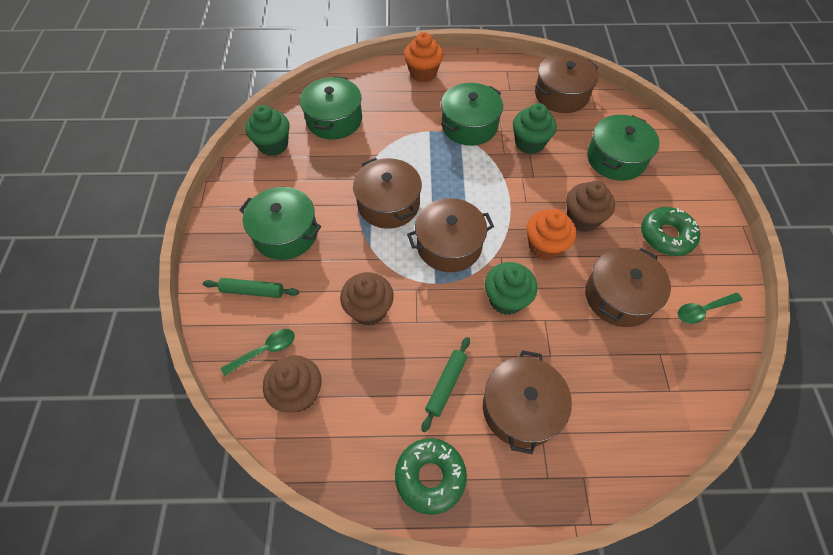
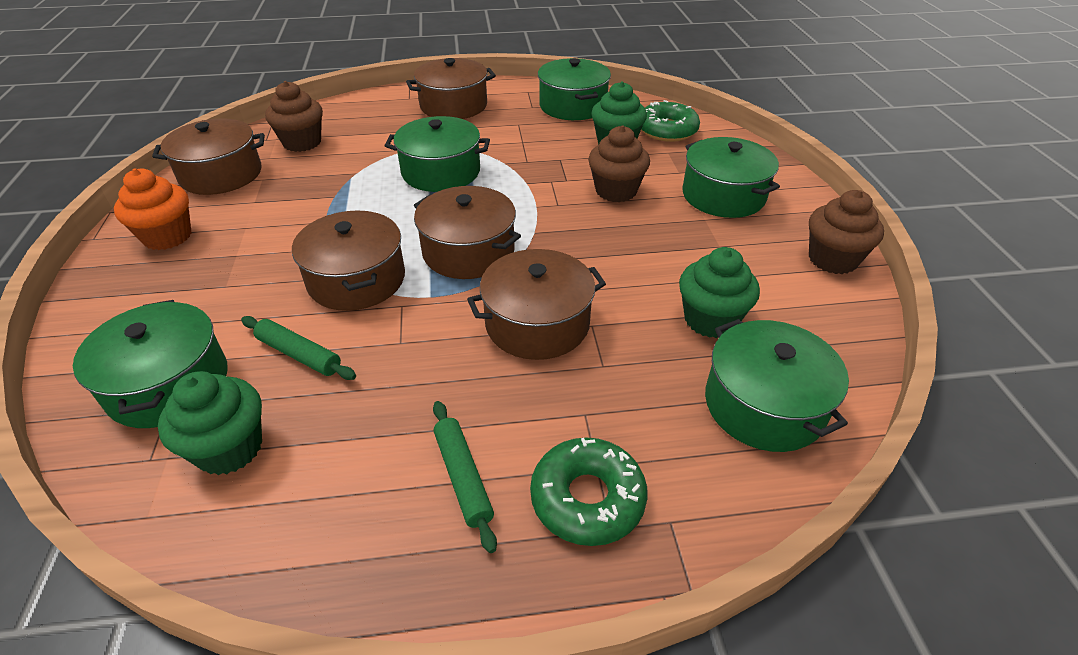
green pot: [239,187,321,260] [300,76,362,140] [441,83,503,146] [587,115,660,181] = 4 -> [73,300,228,428] [385,116,490,192] [538,58,611,120] [682,137,780,218] [705,319,849,452] = 5
green spoon: [221,329,295,376] [678,293,742,324] = 2 -> none = 0
orange cupcake: [404,32,443,82] [526,209,576,260] = 2 -> [114,168,191,250] = 1

